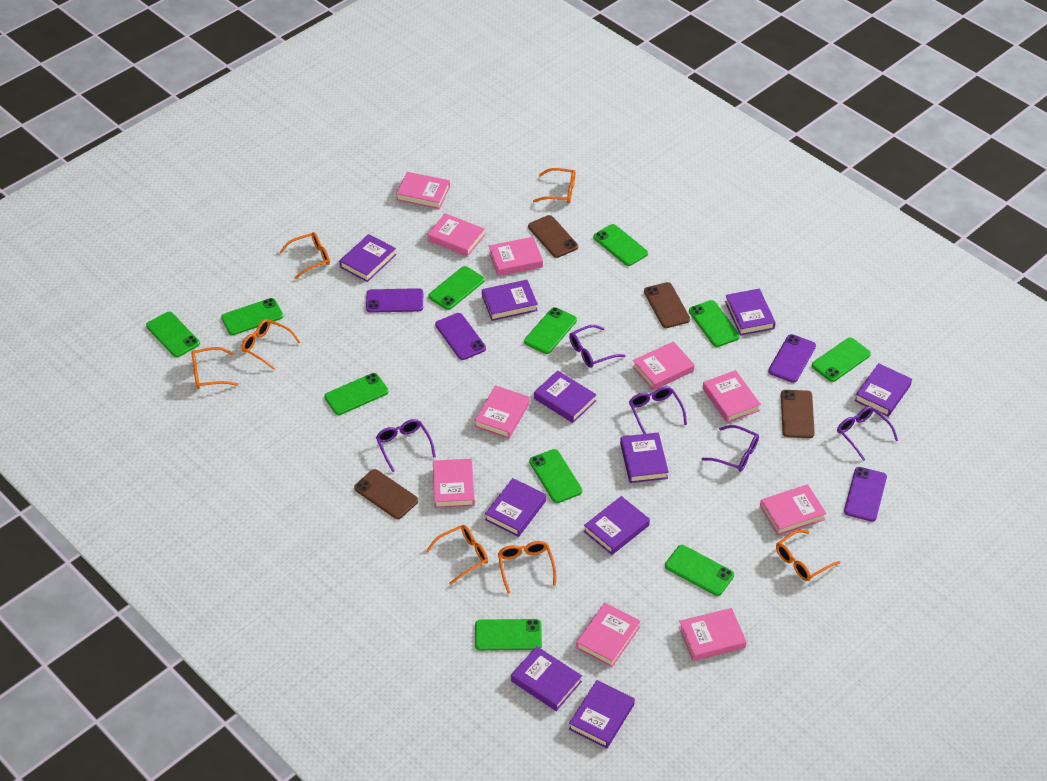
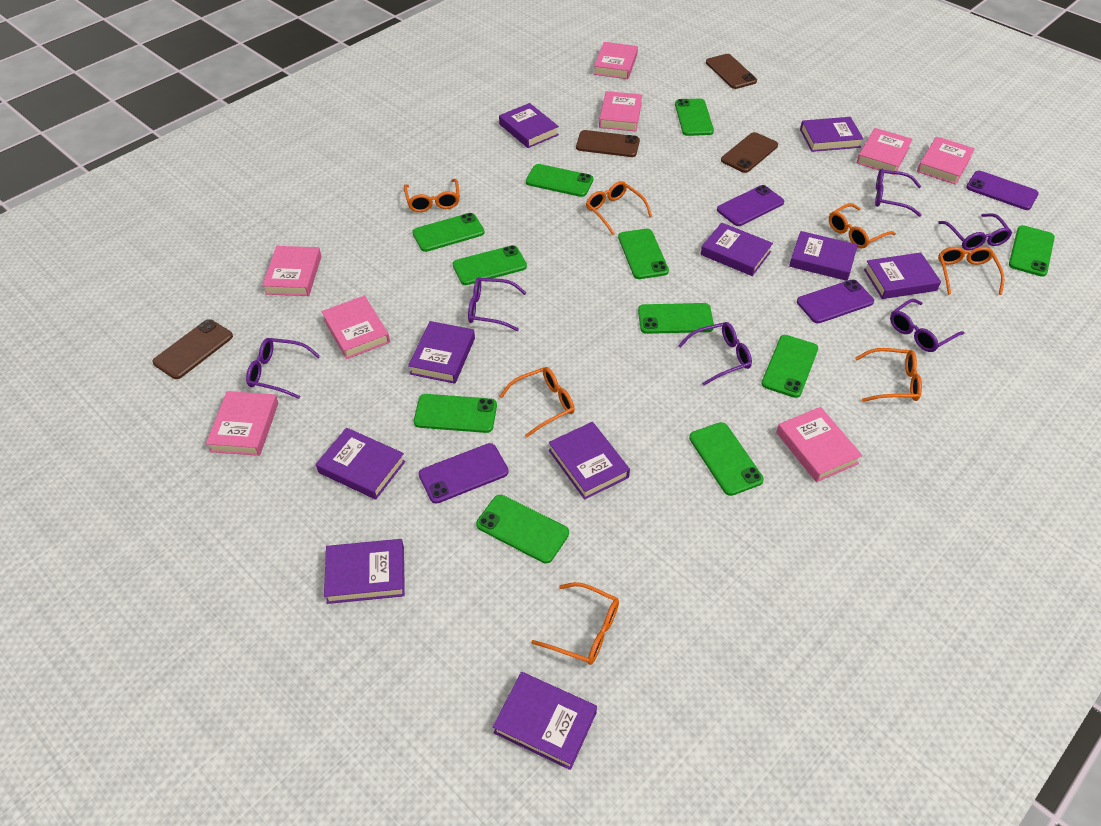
pink book: [396,172,450,209] [427,213,485,257] [433,459,475,508] [474,385,530,439] [489,237,543,276] [576,603,641,667] [632,341,694,390] [679,608,747,661] [702,370,761,423] [760,484,826,536] = 10 -> [206,391,278,456] [262,246,321,296] [322,296,390,359] [594,42,638,79] [599,91,642,131] [776,407,863,482] [857,128,912,175] [917,136,975,185] = 8
purple glasses: [376,419,436,472] [569,325,626,368] [629,386,687,434] [702,425,759,472] [837,406,898,461] = 5 -> [246,338,320,399] [468,277,527,331] [678,322,752,386] [875,168,922,217] [890,299,965,352] [938,213,1012,250] = 6

